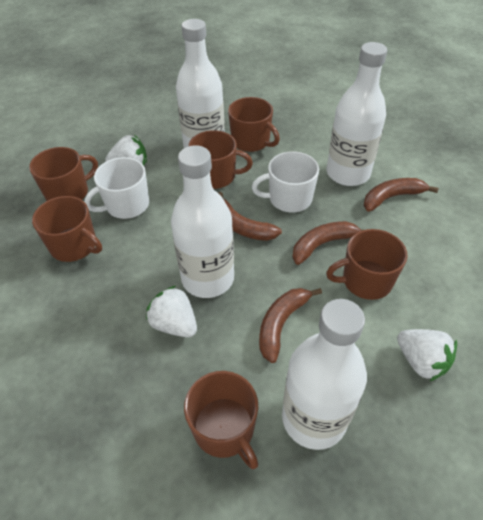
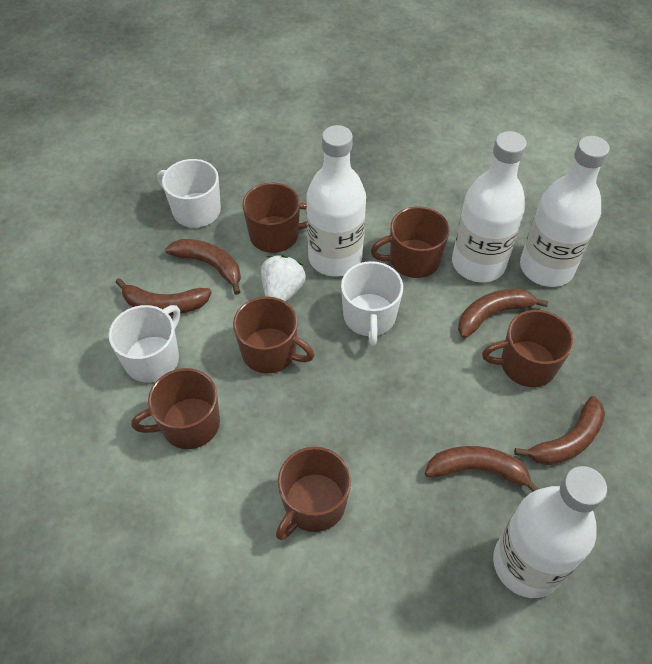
brown banana: [218,192,282,241] [259,288,322,363] [292,221,363,265] [364,178,438,212] = 4 -> [115,278,212,315] [165,239,241,295] [425,446,539,492] [458,289,548,339] [514,396,605,465] = 5
white mug: [84,157,149,219] [252,151,319,212] = 2 -> [109,305,180,382] [157,159,221,228] [341,261,403,346] = 3
white strawberry: [105,135,147,166] [146,286,197,337] [397,329,457,381] = 3 -> [261,255,306,302] = 1

